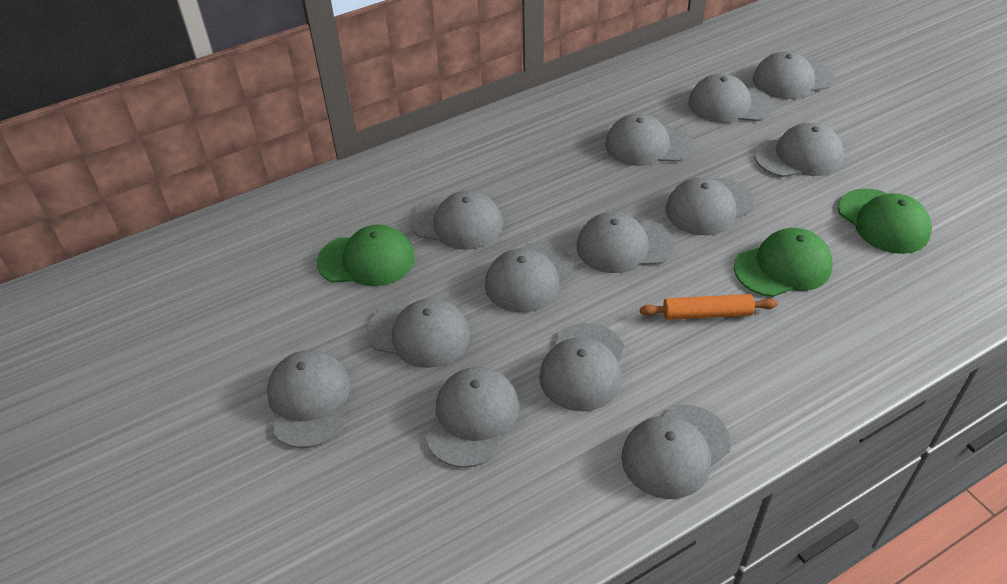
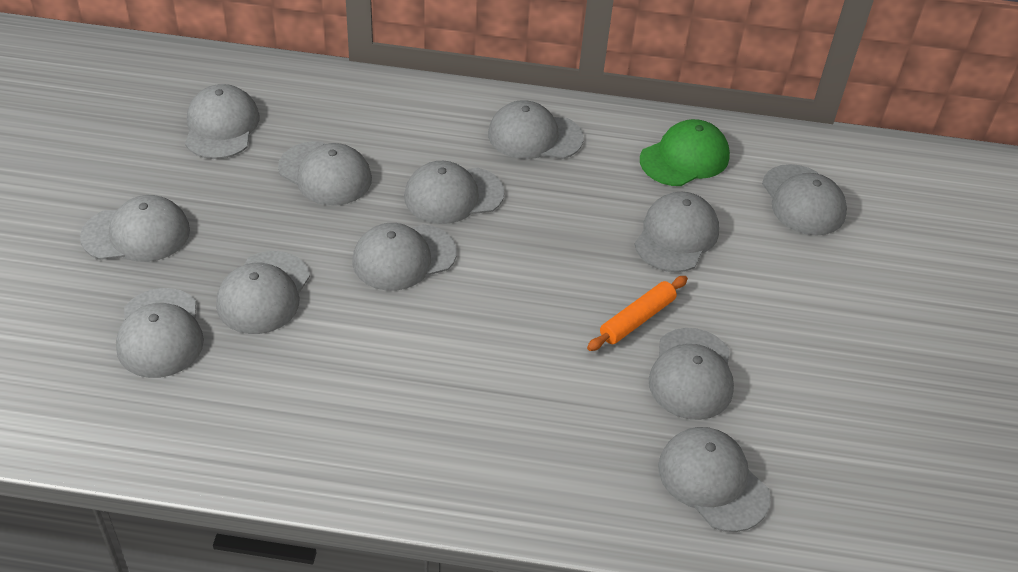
green cap: [317,224,415,286] [734,228,833,297] [838,188,932,254] = 3 -> [640,119,730,186] = 1
grey cap: [267,350,350,448] [366,298,470,368] [410,191,503,250] [425,367,520,468] [485,242,574,313] [539,323,624,411] [577,212,674,273] [605,114,693,166] [621,404,731,499] [666,177,755,236] [688,74,774,123] [753,51,834,99] [754,123,844,177] = 13 -> [80,195,190,262] [116,288,204,378] [185,84,259,159] [216,251,310,334] [278,141,372,206] [352,223,457,291] [404,161,504,224] [488,100,584,159] [634,192,719,272] [649,328,734,420] [658,427,770,532] [762,164,847,236] = 12

